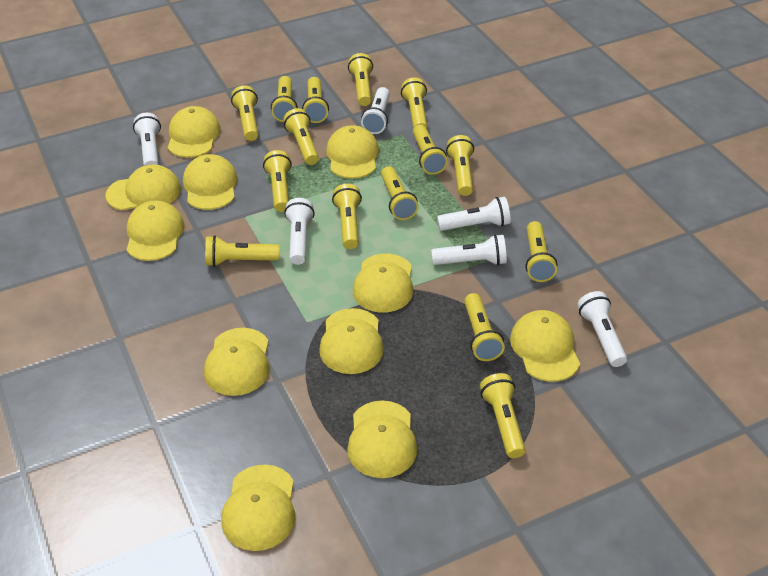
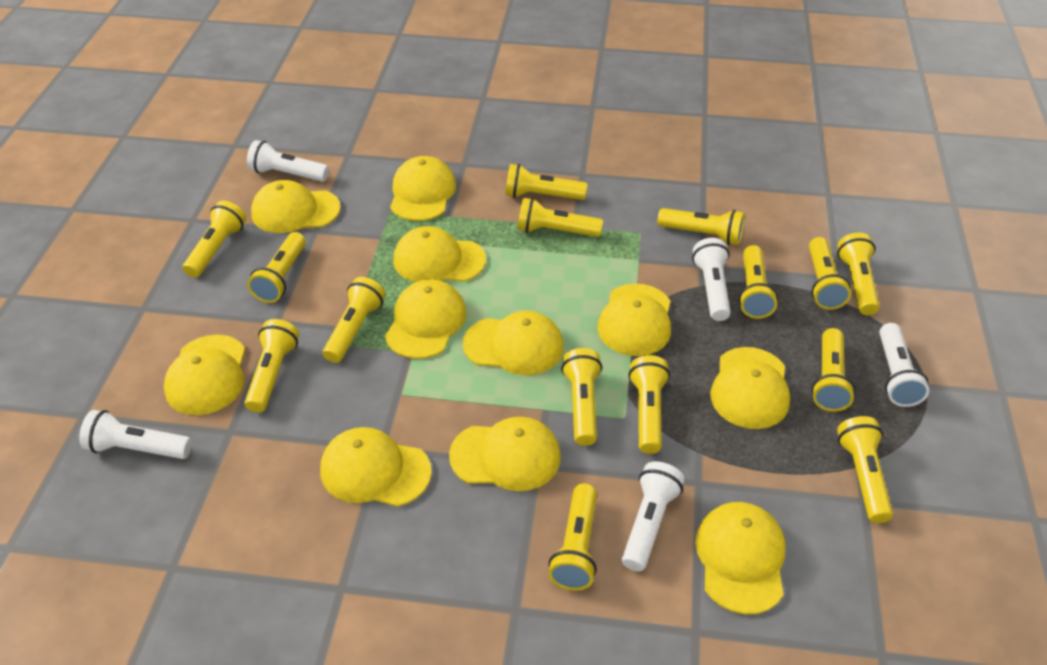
white flashlight: [133,113,161,166] [284,198,315,265] [361,87,390,134] [431,234,507,265] [437,197,511,231] [577,291,627,367] = 6 -> [79,410,192,459] [247,140,329,182] [622,461,685,571] [692,238,731,321] [879,323,929,407] = 5

